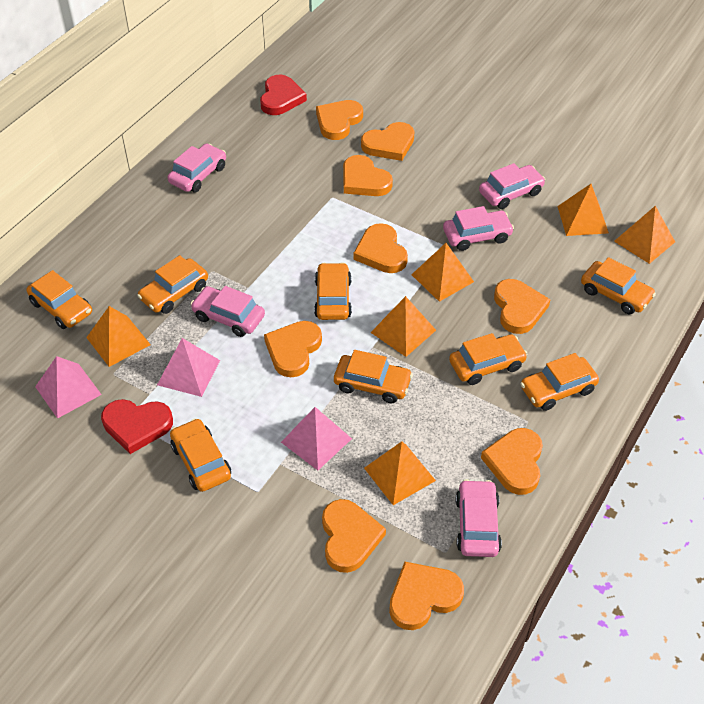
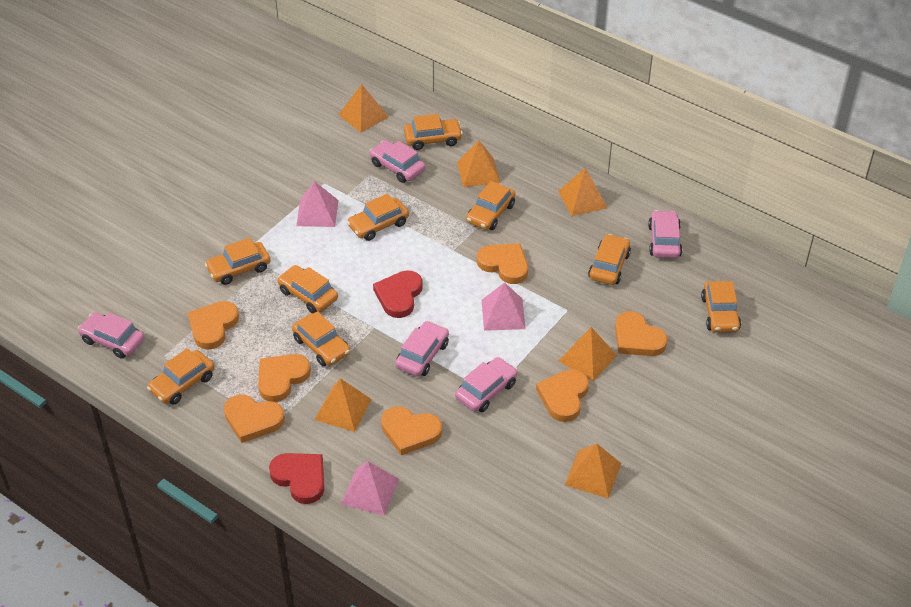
orange car: [27,270,92,329] [137,255,208,314] [170,418,231,492] [314,262,352,320] [334,350,413,403] [449,333,528,385] [520,353,599,411] [581,257,656,314] = 8 -> [147,348,215,405] [205,238,271,285] [277,265,338,313] [292,311,350,366] [347,194,409,241] [404,114,463,150] [466,181,516,230] [588,234,631,285] [701,281,741,332] = 9
orange heart: [264,321,322,377] [316,100,363,140] [322,499,386,573] [343,155,393,196] [354,223,408,273] [361,122,414,161] [389,562,464,630] [481,428,543,495] [494,279,551,334] = 9 -> [187,301,239,350] [224,395,285,443] [258,354,311,402] [381,406,442,455] [477,243,528,284] [536,369,589,422] [615,311,668,356] = 7

